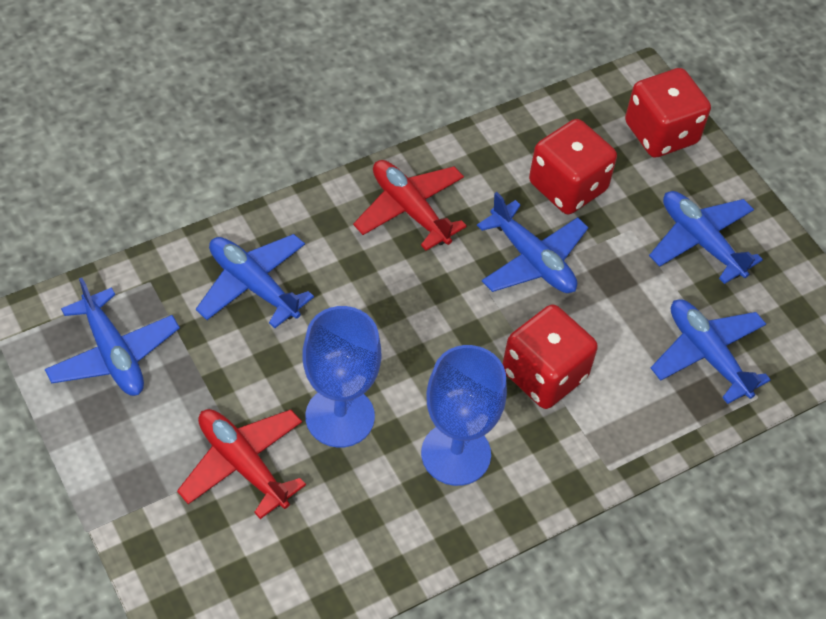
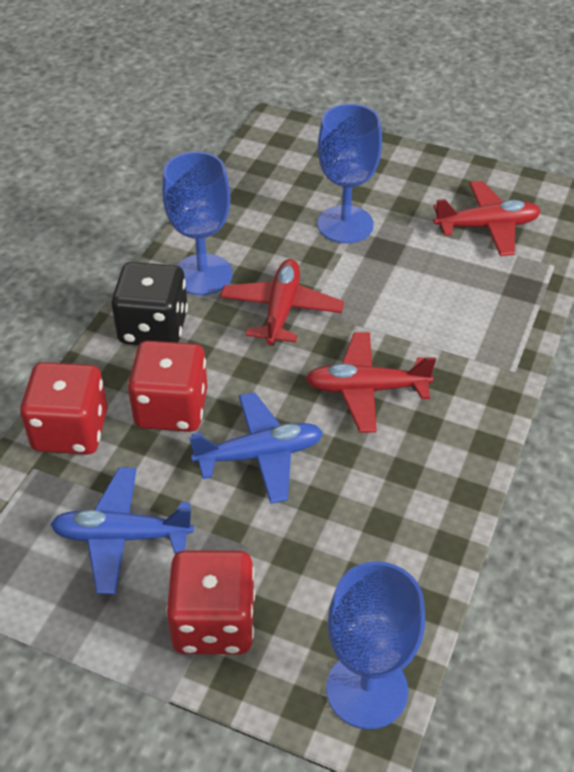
black dice: none = 0 -> [111,262,188,345] = 1
blue goblet: [303,306,382,448] [421,345,507,486] = 2 -> [162,151,233,296] [317,104,382,243] [326,561,425,730] = 3
blue plane: [45,278,180,396] [196,234,314,328] [477,192,589,293] [649,191,763,284] [651,299,771,404] = 5 -> [50,467,194,595] [189,392,323,504] = 2
red plane: [177,409,306,519] [353,160,467,251] = 2 -> [220,259,344,346] [305,332,436,432] [433,181,541,256] = 3

